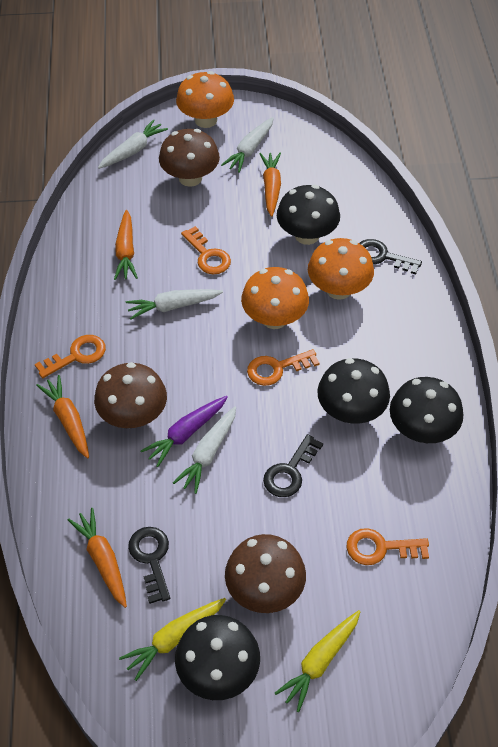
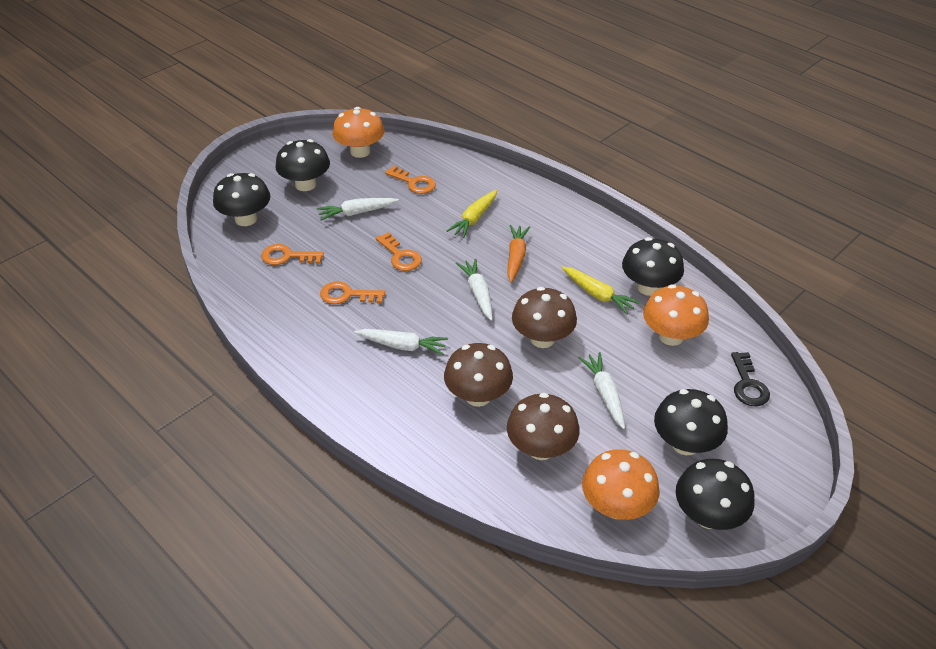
black key: [128,527,170,604] [263,434,323,497] [359,239,422,274] = 3 -> [731,352,770,406] = 1
black mushroom: [175,615,260,700] [277,185,340,245] [318,358,390,424] [390,377,463,443] = 4 -> [213,173,270,226] [275,139,330,191] [622,237,684,296] [654,389,728,455] [676,459,755,530] = 5
orange carrot: [36,375,89,458] [68,508,127,608] [114,210,138,280] [260,153,281,217] = 4 -> [507,225,530,283] = 1
purple carrot: [141,396,228,467] = 1 -> none = 0

